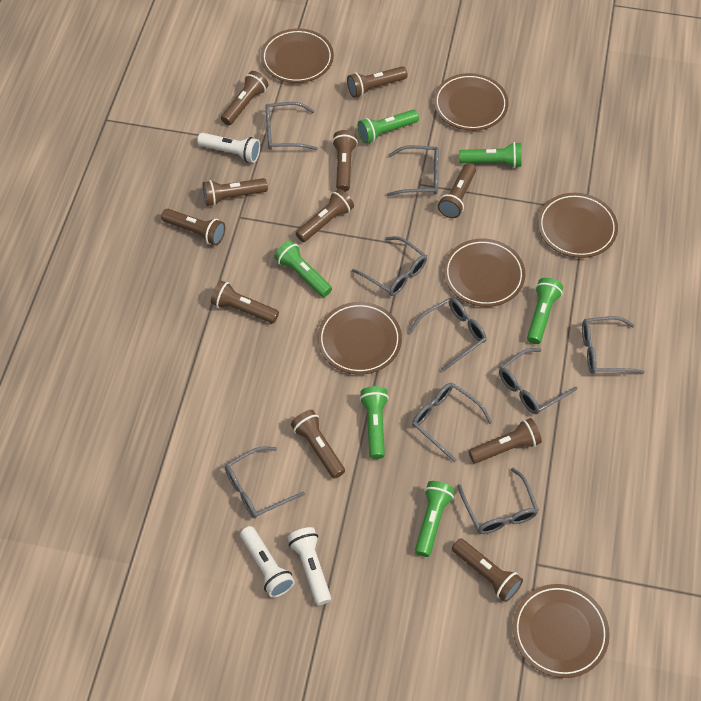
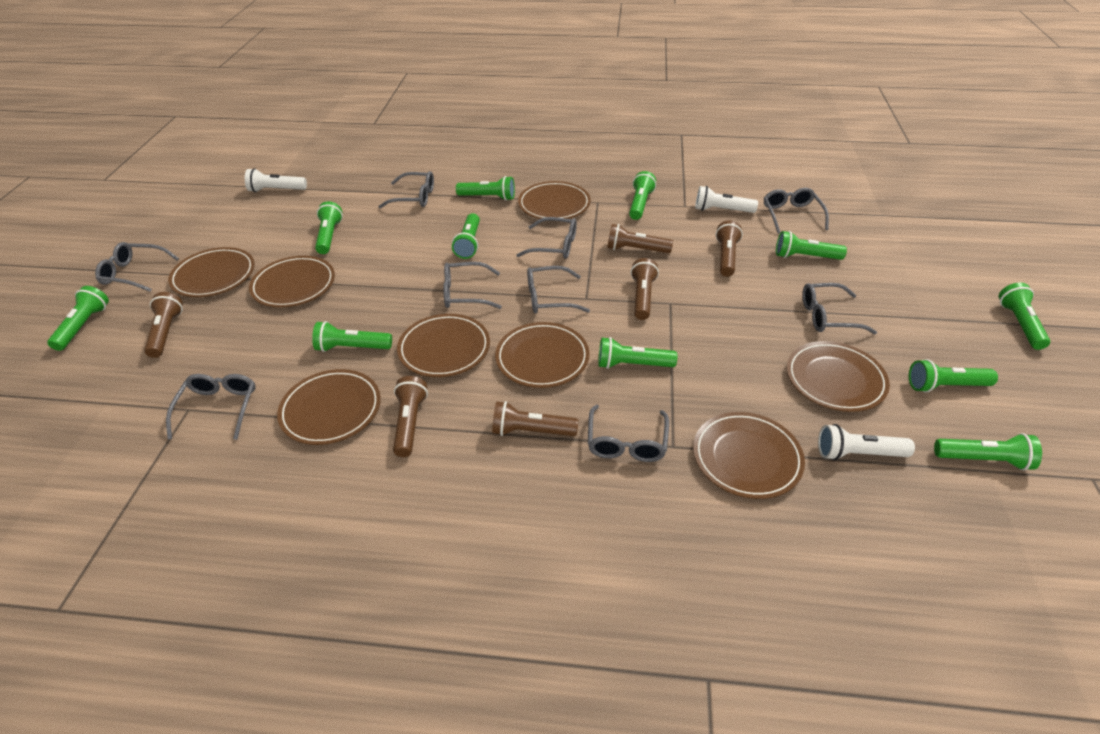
brown flashlight: [161,209,225,245] [203,178,268,206] [211,280,279,323] [221,71,268,125] [291,410,345,479] [296,189,354,242] [332,130,358,192] [347,66,408,98] [438,163,476,218] [452,538,523,602] [468,418,542,464] = 11 -> [144,292,183,358] [393,376,428,457] [492,401,578,436] [607,224,673,253] [631,258,659,320] [715,220,743,277] = 6
brown plate: [261,28,334,83] [318,302,402,375] [434,73,509,131] [444,239,526,307] [513,584,610,678] [538,193,618,258] = 6 -> [168,247,255,297] [249,256,335,308] [277,369,381,445] [397,314,490,377] [495,322,589,388] [518,181,591,221] [693,412,805,499] [787,341,890,412] = 8
green flashlight: [274,240,332,297] [358,110,419,144] [360,386,389,459] [415,481,455,557] [459,142,521,168] [527,278,563,344] = 6 -> [47,286,109,351] [312,321,392,352] [315,201,343,254] [452,213,480,259] [456,176,515,201] [598,337,678,369] [629,171,656,220] [776,231,847,260] [909,359,998,393] [934,433,1042,471] [998,283,1050,350] = 11

